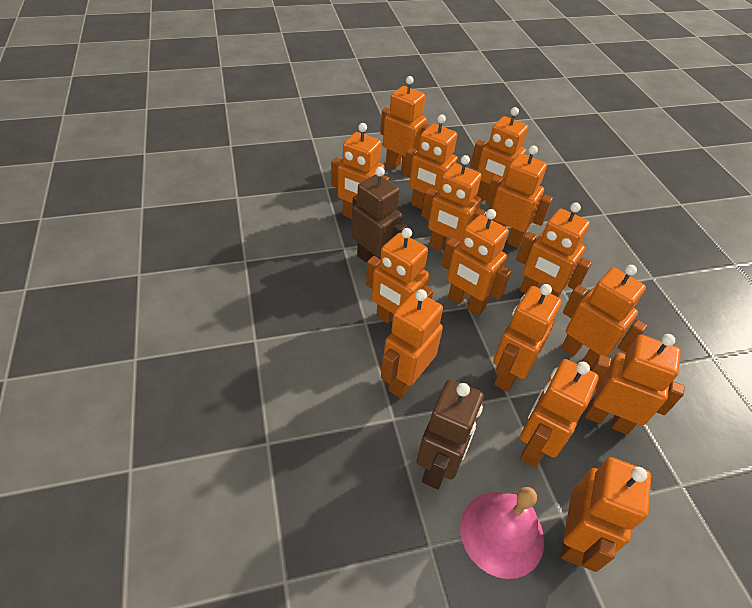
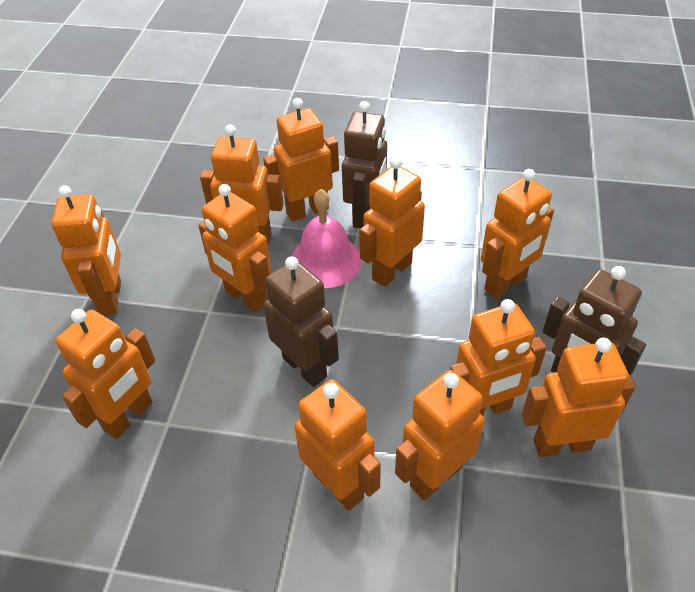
brown robot: [352,167,407,262] [417,379,484,489] = 2 -> [263,256,339,387] [342,101,387,229] [543,266,646,376] = 3
orange robot: [331,123,389,219] [366,228,433,323] [380,76,430,173] [381,289,443,398] [403,114,458,209] [422,155,487,251] [442,209,511,316] [470,107,528,200] [485,145,553,248] [493,284,562,392] [516,202,592,297] [520,359,599,468] [561,265,647,368] [561,457,651,572] [585,334,685,435] = 15 -> [51,185,121,315] [55,309,155,439] [198,184,272,312] [200,124,283,245] [263,98,339,222] [295,379,381,511] [359,157,425,287] [395,370,485,500] [450,299,547,416] [481,169,554,299] [522,338,636,457] = 11

